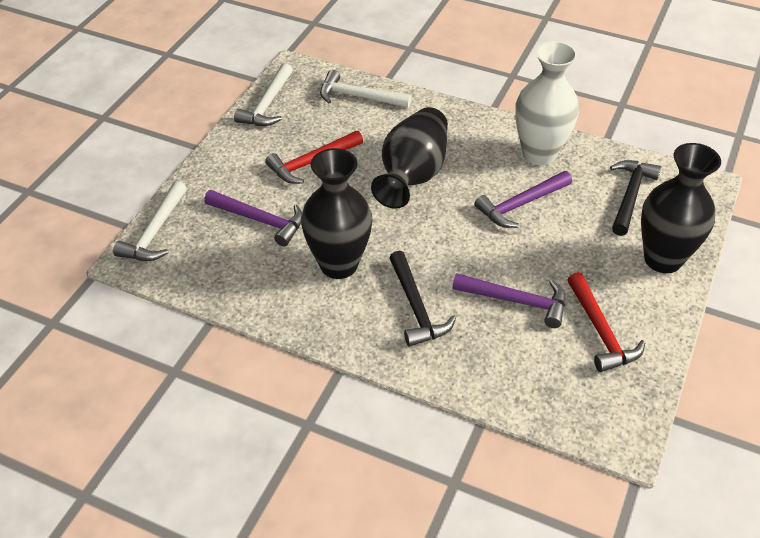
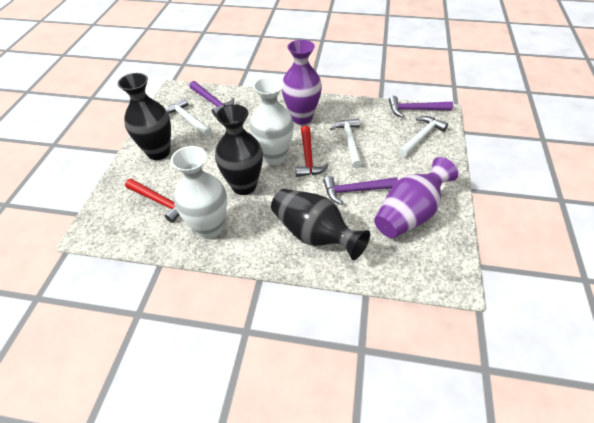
black hammer: [389,251,456,347] [610,160,661,236] = 2 -> none = 0
purple vase: none = 0 -> [282,40,322,125] [374,157,458,238] = 2
white vase: [515,41,579,166] = 1 -> [171,146,227,239] [249,77,294,165] = 2

